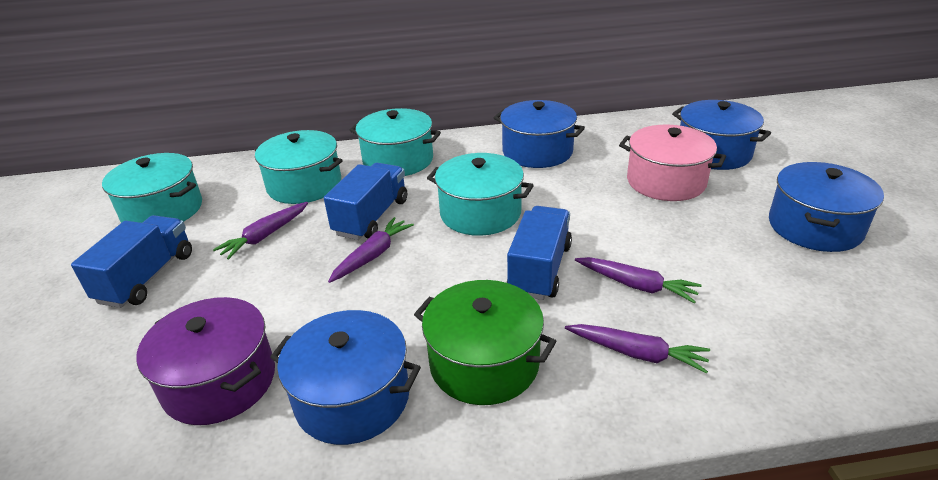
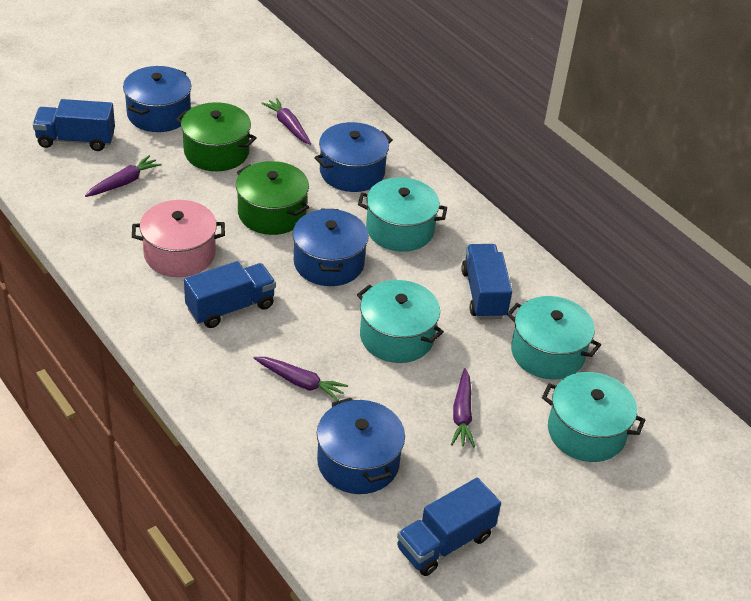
blue truck: [71,215,192,308] [324,163,407,240] [507,206,572,300] = 3 -> [33,99,115,151] [184,261,276,328] [397,478,501,576] [461,244,512,319] = 4
green pot: [414,280,556,405] = 1 -> [176,102,257,171] [236,161,309,235] = 2
purple pot: [136,297,275,425] = 1 -> none = 0

